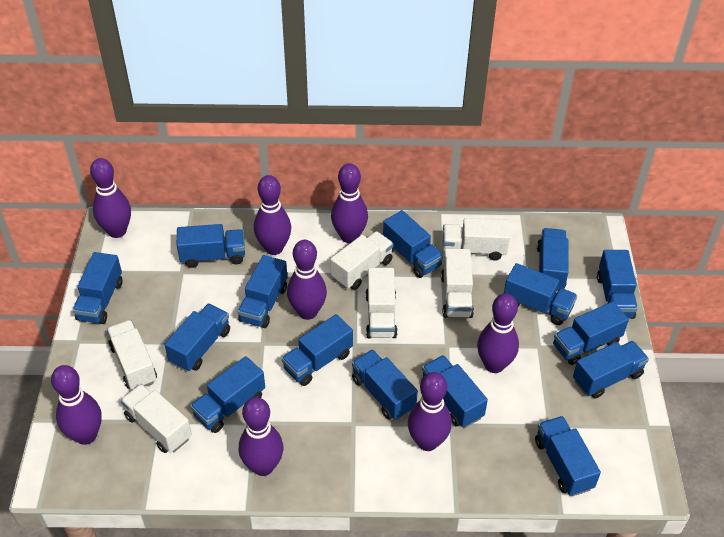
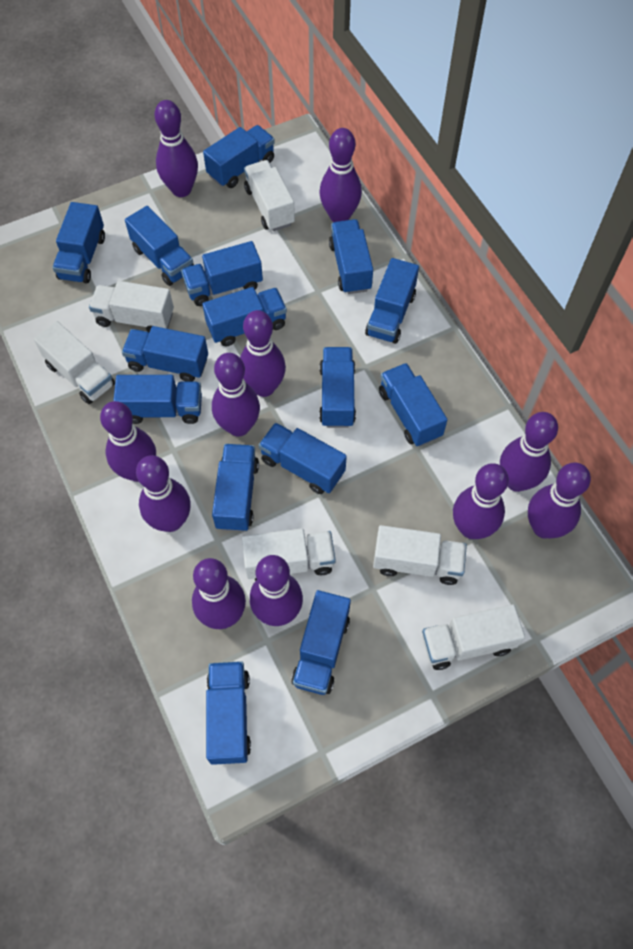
purple bowling pin: [51,365,102,445] [90,158,131,238] [239,397,283,476] [254,175,291,255] [287,240,327,320] [331,163,368,243] [408,372,452,451] [477,293,519,373] = 8 -> [100,401,156,482] [136,455,191,532] [155,100,198,197] [192,558,246,629] [212,353,260,437] [240,310,286,397] [250,555,303,626] [319,128,362,222] [453,463,509,539] [500,412,558,492] [528,462,591,539] = 11

